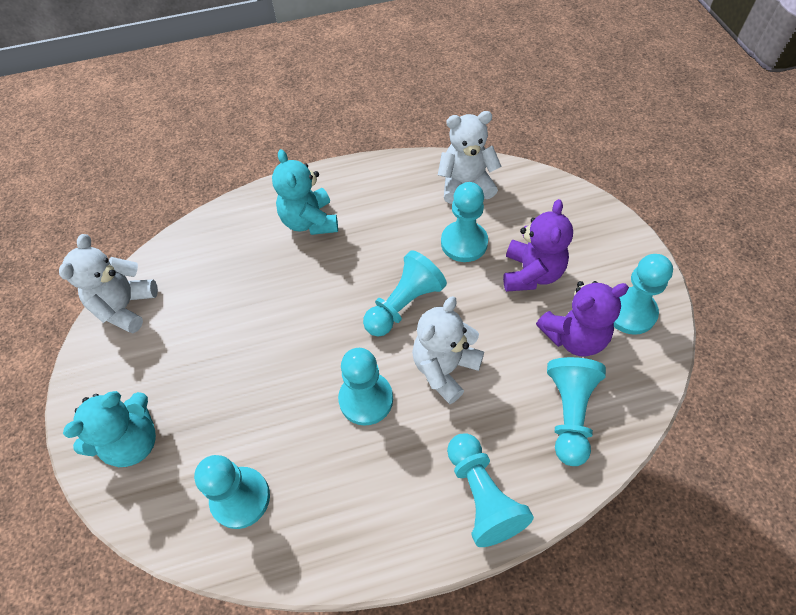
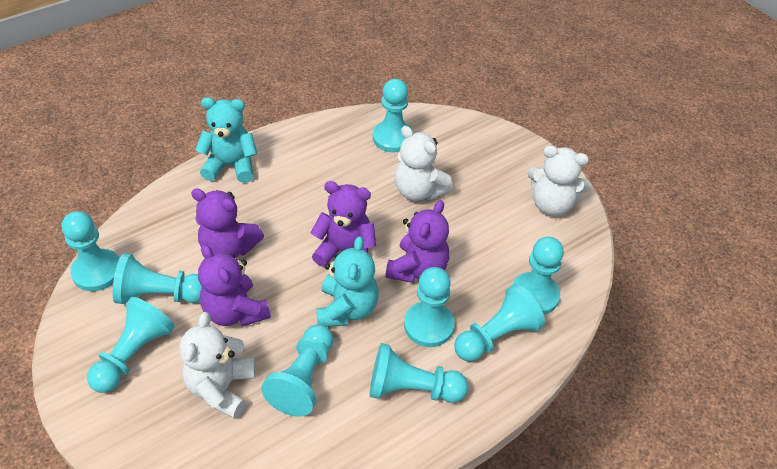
purple teddy bear: [503,199,573,292] [536,281,629,357] = 2 -> [191,188,264,258] [198,244,271,326] [310,181,376,267] [385,200,449,283] = 4
turquoise pawn: [194,455,270,529] [338,348,393,426] [363,250,447,337] [441,182,488,262] [447,433,534,547] [547,357,606,466] [614,254,673,335] = 7 -> [62,211,119,291] [87,297,175,393] [113,253,202,304] [261,324,334,417] [369,343,468,403] [373,79,413,152] [404,267,455,347] [454,284,545,361] [512,237,564,315] = 9

